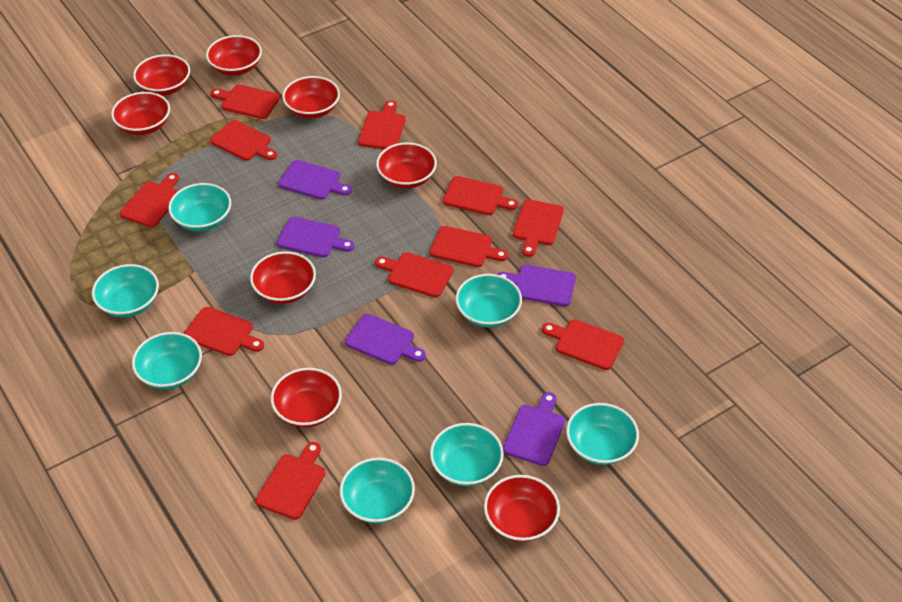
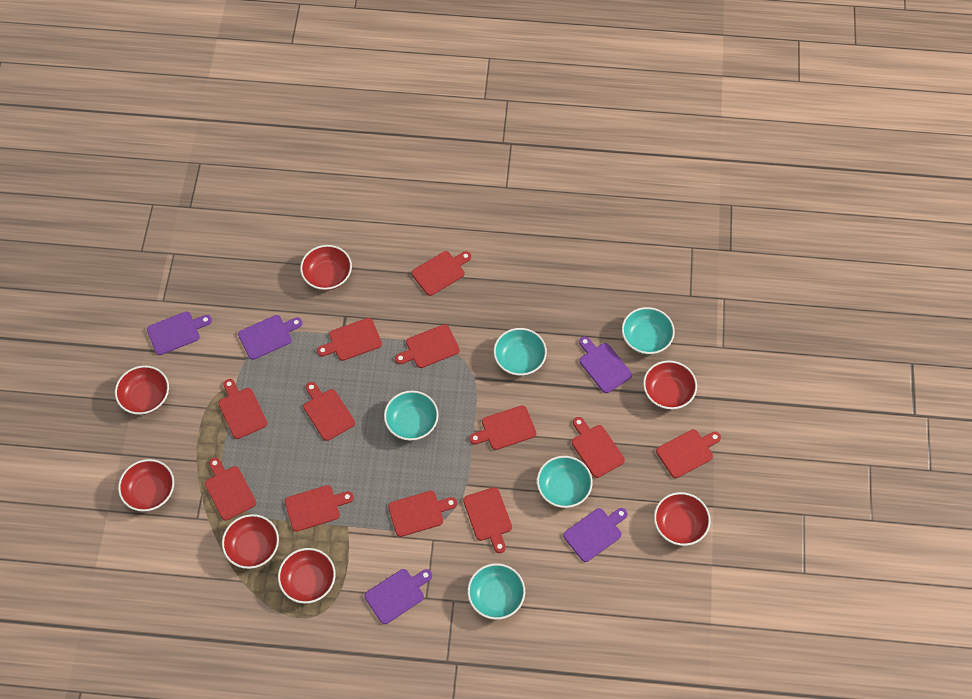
red bowl: [111,92,170,135] [133,54,190,96] [206,35,262,76] [250,251,316,304] [271,368,342,427] [282,76,340,119] [376,142,437,189] [484,475,560,542] = 8 -> [115,365,169,415] [118,459,174,512] [222,514,279,569] [278,548,336,604] [300,245,352,290] [643,360,697,409] [654,492,711,546] = 7
red cutting board: [120,173,179,228] [184,307,264,356] [210,85,280,119] [210,120,277,161] [256,442,326,520] [358,100,406,149] [375,252,454,297] [430,226,508,267] [443,176,518,215] [513,199,564,257] [542,319,624,370] = 11 -> [205,458,256,521] [218,379,267,439] [285,485,354,532] [303,382,355,441] [317,318,382,361] [388,491,457,537] [395,324,460,368] [411,251,471,296] [463,487,512,553] [469,405,536,450] [572,417,625,478] [656,429,721,478] = 12
turquoise bowl: [92,264,159,317] [132,332,202,389] [168,183,231,231] [340,458,415,524] [430,423,504,486] [456,274,522,328] [566,403,639,465] = 7 -> [384,391,439,441] [467,563,525,620] [494,328,547,376] [537,456,593,508] [622,307,675,354] = 5

